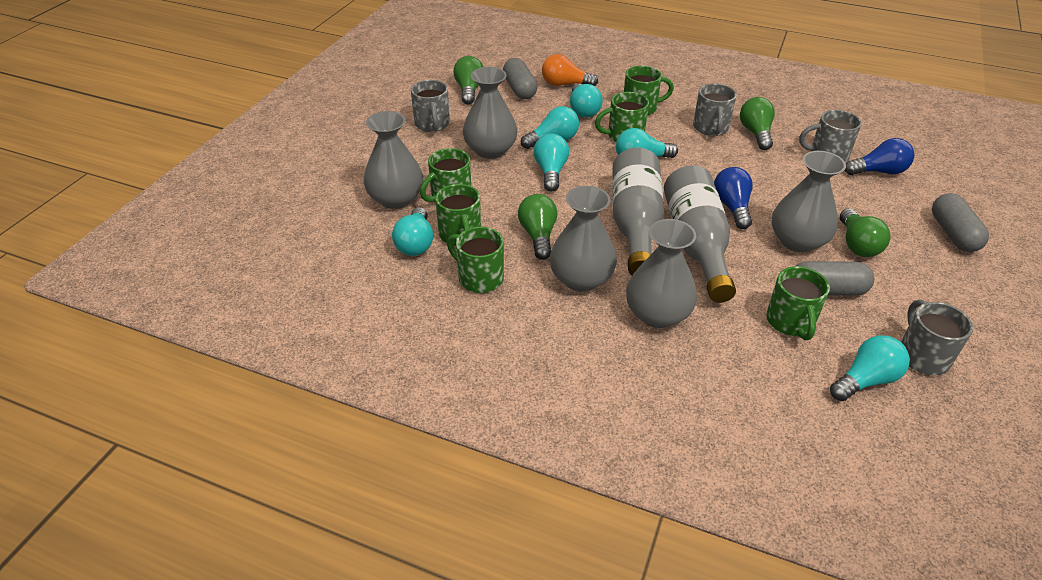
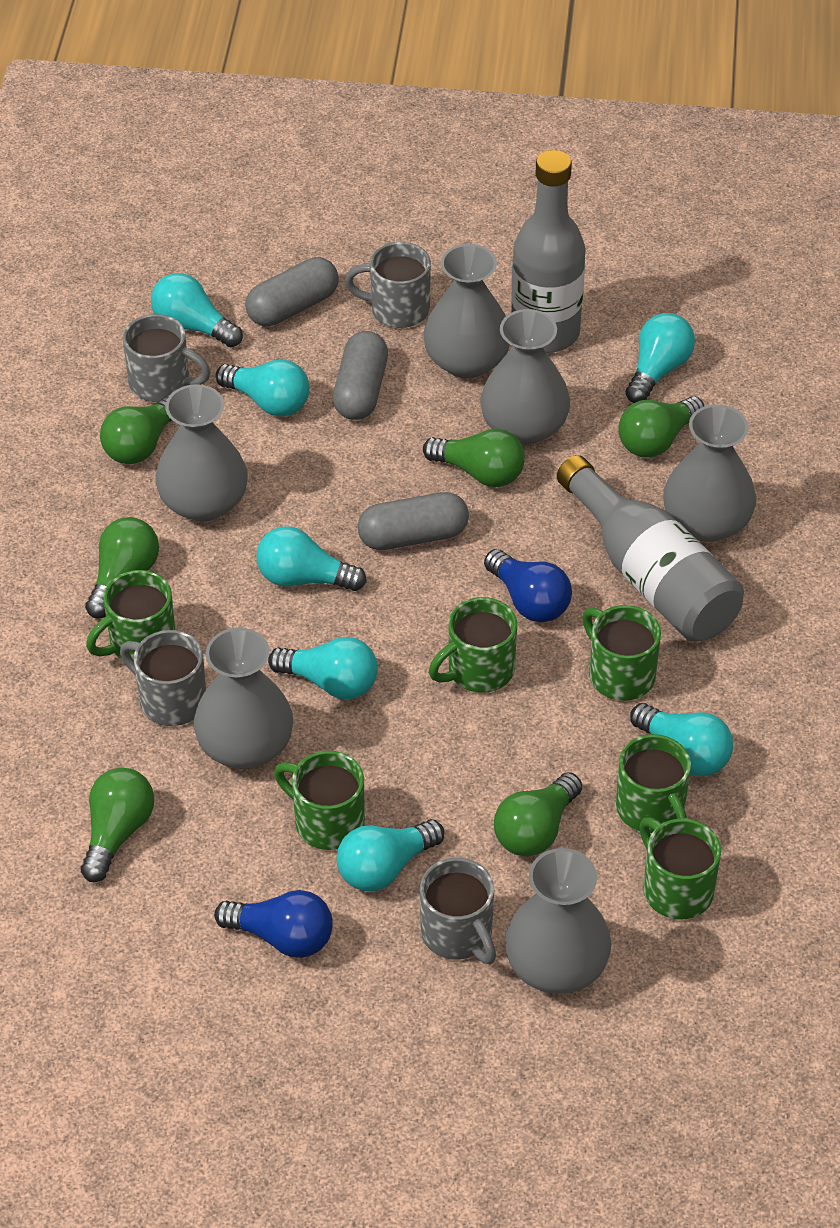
green light bulb: [453,56,483,105] [518,194,557,260] [740,97,775,150] [840,208,891,257] = 4 -> [81,768,154,882] [85,517,159,619] [100,395,172,464] [423,429,525,487] [494,772,582,856] [618,397,704,457] = 6
grey vase: [364,111,423,209] [463,67,517,159] [550,186,617,292] [626,219,697,328] [772,151,846,252] = 5 -> [155,384,248,521] [194,628,293,769] [423,244,510,378] [480,309,570,445] [505,848,611,994] [663,404,756,542] = 6
orange light bulb: [542,54,598,86] = 1 -> none = 0
turquoise light bulb: [392,207,433,256] [521,106,579,149] [534,133,569,191] [570,84,603,117] [616,128,678,158] [830,335,910,401] = 6 -> [151,273,243,347] [216,359,310,417] [256,526,367,591] [268,637,378,699] [337,819,444,891] [625,313,695,403] [630,703,733,776] = 7

